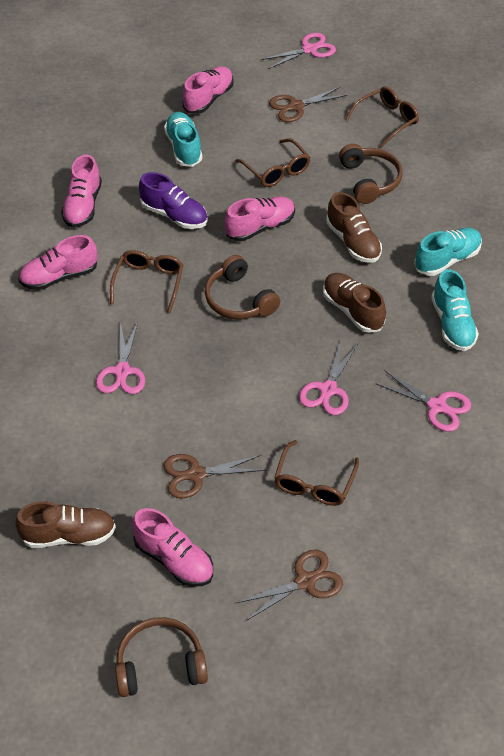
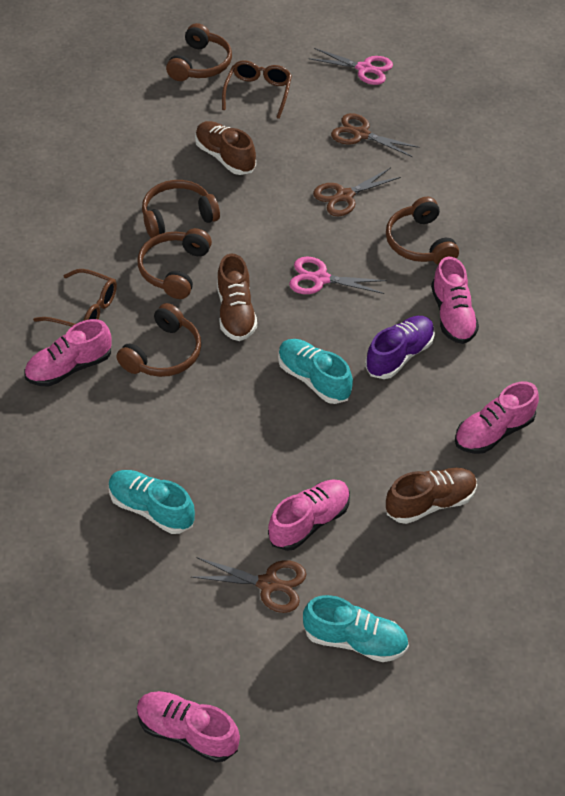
brown glasses: [110,250,184,313] [236,138,311,187] [274,440,359,506] [345,86,419,147] = 4 -> [33,269,117,327] [222,60,292,119] = 2
brown headphones: [115,617,208,697] [205,255,280,319] [339,144,403,204] = 3 -> [116,303,201,377] [137,228,212,299] [142,180,220,238] [166,23,232,81] [386,197,459,265] = 5
pink scissors: [96,322,145,394] [261,33,336,69] [299,340,358,415] [375,370,471,432] = 4 -> [289,257,387,294] [308,48,393,85] = 2

